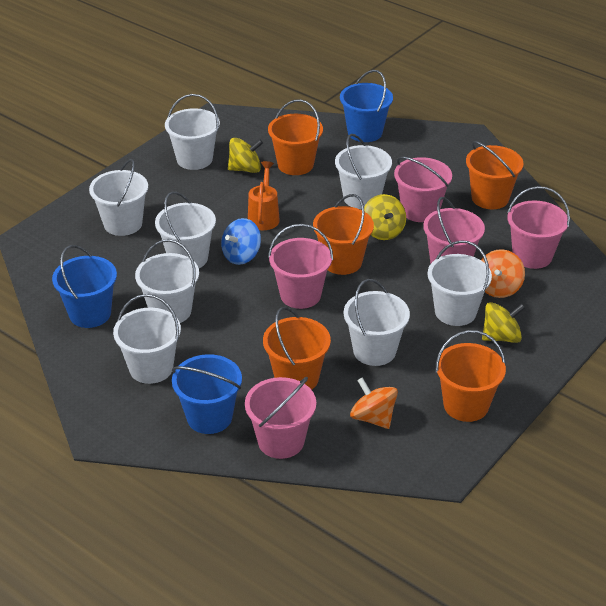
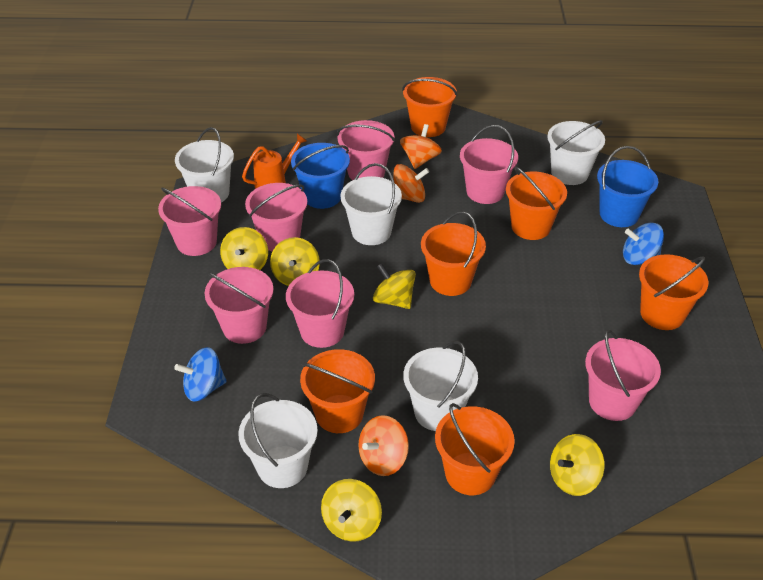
blue bucket: [52,245,117,328] [172,354,242,434] [340,70,393,142] = 3 -> [291,143,350,209] [597,146,659,227] = 2
blue spinning top: [221,218,261,265] = 1 -> [174,347,227,402] [623,223,664,265] = 2
orange bucket: [263,307,331,390] [268,99,323,175] [313,194,374,275] [435,330,506,422] [466,141,524,209] = 5 -> [300,349,375,433] [402,77,458,137] [421,212,486,296] [435,403,515,495] [506,167,567,240] [639,254,708,330] = 6
orange spinning top: [350,377,398,429] [481,249,525,298] = 2 -> [358,415,409,476] [393,164,429,203] [400,124,442,169] = 3
pink bucket: [245,377,316,459] [268,224,333,309] [394,157,452,222] [423,197,485,263] [507,186,570,269] = 5 -> [158,186,221,256] [205,267,273,344] [245,183,307,251] [286,259,354,348] [337,120,395,180] [460,125,518,204] [585,330,661,421] = 7
white bucket: [89,159,148,236] [113,294,181,384] [135,239,199,323] [155,192,216,268] [165,94,220,170] [335,134,392,209] [344,279,410,366] [427,240,492,326] = 8 -> [175,127,234,203] [238,393,318,488] [340,163,402,245] [403,341,478,431] [547,120,605,185] = 5
yellow spinning top: [228,138,263,173] [364,194,406,240] [482,302,525,343] = 3 -> [220,227,268,270] [270,237,320,286] [321,479,382,542] [373,263,416,309] [550,434,605,496] = 5

